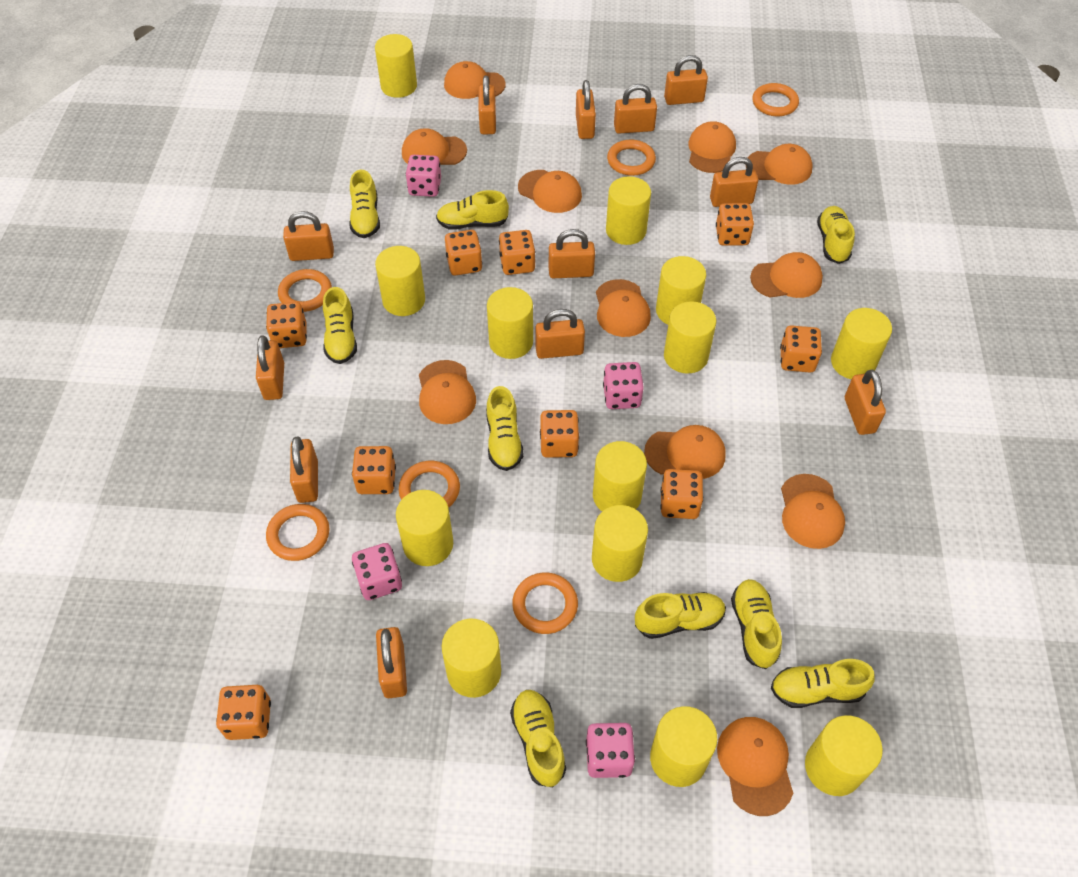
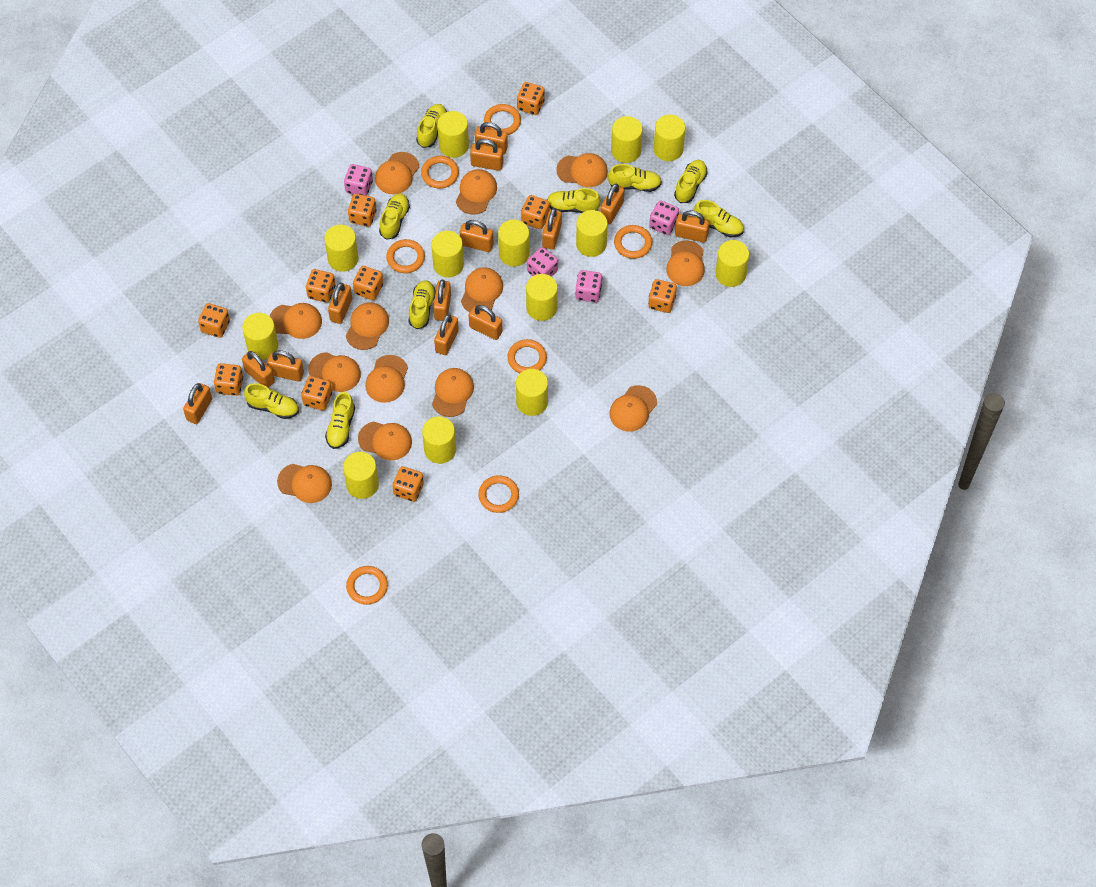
orange cap: [402,128,467,165] [419,360,476,424] [444,61,506,99] [518,170,582,213] [596,279,651,337] [644,425,726,479] [688,121,736,173] [717,717,793,816] [748,144,813,185] [750,252,823,298] [781,474,845,549] = 11 -> [270,303,322,339] [277,464,332,503] [308,352,361,392] [346,302,389,350] [358,421,412,460] [365,355,408,403] [375,152,419,194] [432,368,474,417] [456,169,497,215] [461,267,503,312] [557,153,608,187] [609,385,657,431] [666,240,705,286] = 13
orange dice: [216,685,271,740] [266,302,307,348] [352,446,396,494] [445,230,482,275] [499,230,535,275] [540,410,579,458] [660,469,703,519] [716,203,754,246] [780,325,822,373] = 9 -> [198,303,230,338] [214,363,243,396] [301,376,332,410] [306,269,335,303] [348,194,376,227] [353,266,383,300] [392,466,424,502] [517,82,545,115] [521,195,550,229] [648,279,677,313] = 10
orange padlock: [256,335,284,400] [283,211,334,261] [290,437,318,503] [376,627,407,698] [479,76,496,134] [535,309,585,359] [549,229,595,278] [576,80,596,139] [614,84,657,133] [664,55,708,105] [710,157,758,207] [845,370,886,435] = 12 -> [183,383,212,424] [242,351,275,388] [267,350,304,381] [328,283,352,324] [433,280,451,321] [434,314,459,355] [460,220,494,252] [469,305,503,340] [470,139,504,171] [475,122,508,155] [542,208,562,250] [600,184,624,224] [675,210,710,243] = 13
orange ring: [266,504,329,561] [278,269,332,312] [399,461,460,507] [512,572,578,634] [607,139,656,176] [752,83,799,116] = 6 -> [346,566,388,605] [386,239,425,273] [421,156,459,188] [478,475,519,513] [484,104,521,135] [507,339,547,373] [614,225,652,259] = 7

